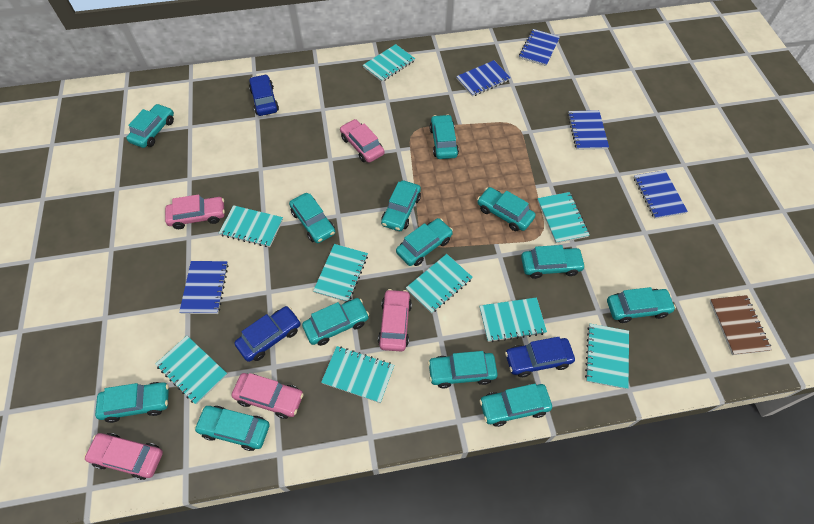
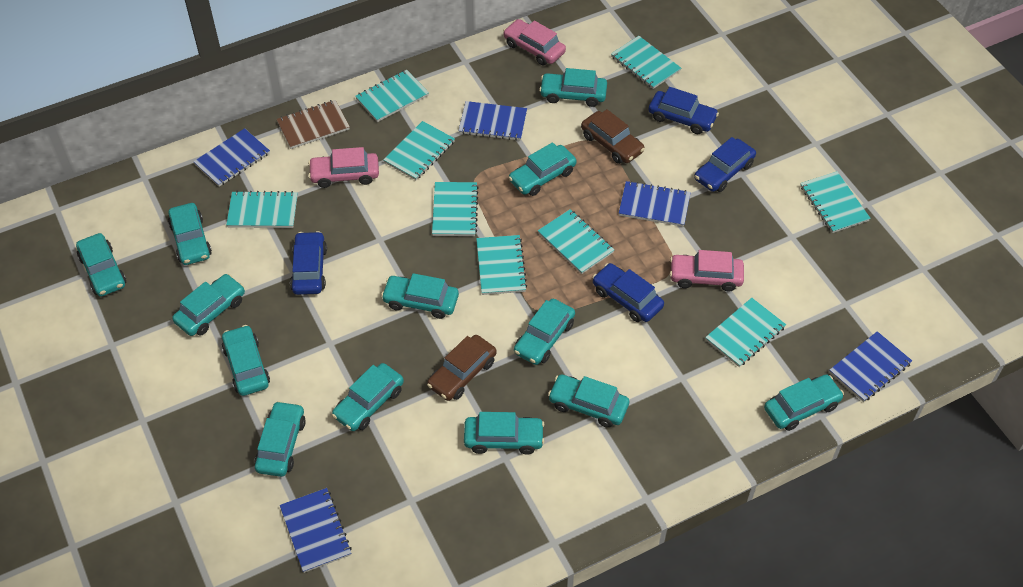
blue car: [234,306,301,362] [249,74,279,116] [505,337,575,377] = 3 -> [290,231,327,295] [592,263,664,322] [648,87,719,134] [694,137,756,192] = 4
brown car: none = 0 -> [427,335,497,401] [581,109,645,164] = 2
pink car: [84,433,163,480] [165,194,225,229] [232,373,304,419] [340,119,385,163] [378,289,412,351] = 5 -> [308,147,379,188] [503,19,566,65] [670,250,744,292] = 3

